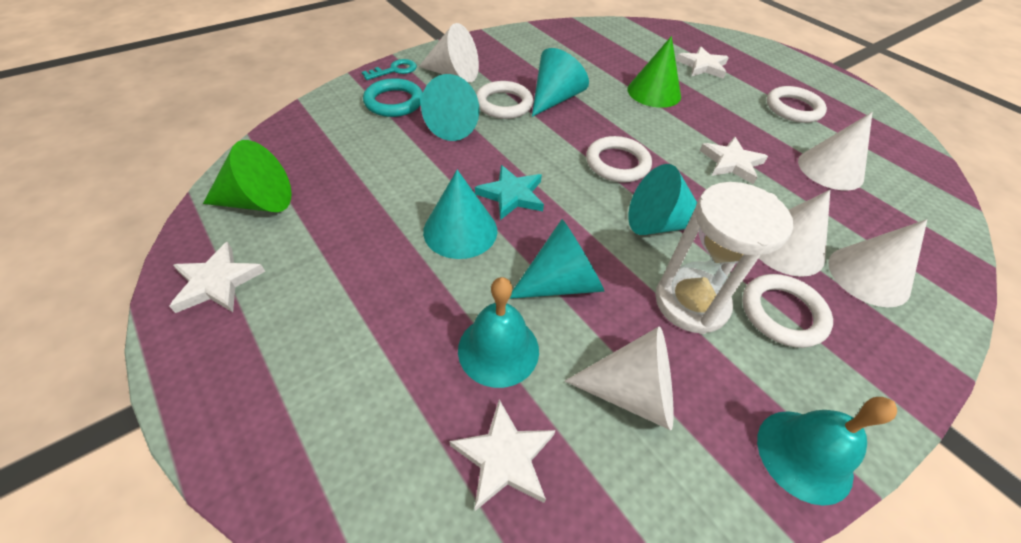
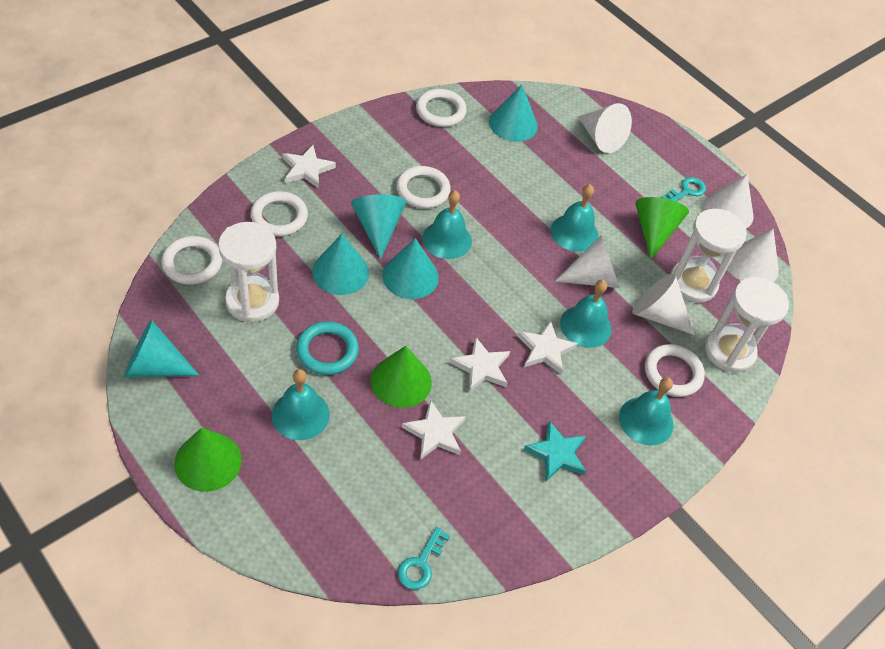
green cone: [203,140,291,212] [628,36,681,108] = 2 -> [174,427,242,492] [371,346,432,408] [635,197,689,260] = 3
turquoise bell: [458,277,539,388] [757,397,897,506] = 2 -> [272,369,330,440] [422,190,472,259] [551,184,599,252] [560,280,611,348] [619,377,673,445] = 5
turquoise key: [362,59,417,80] = 1 -> [398,527,450,590] [661,177,706,201] = 2
white hourglass: [655,182,793,334] = 1 -> [218,222,279,322] [670,209,747,303] [705,277,789,372] = 3
white ring: [476,81,533,119] [586,136,652,183] [742,274,833,348] [766,86,827,123] = 4 -> [161,236,222,285] [250,191,308,236] [396,166,451,209] [416,89,467,127] [645,344,705,397] = 5

